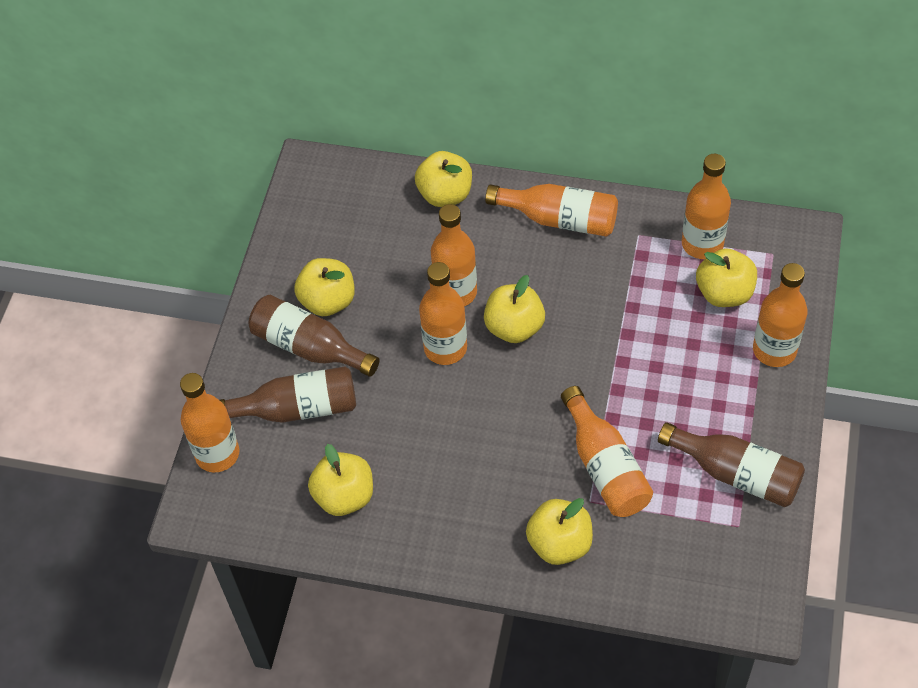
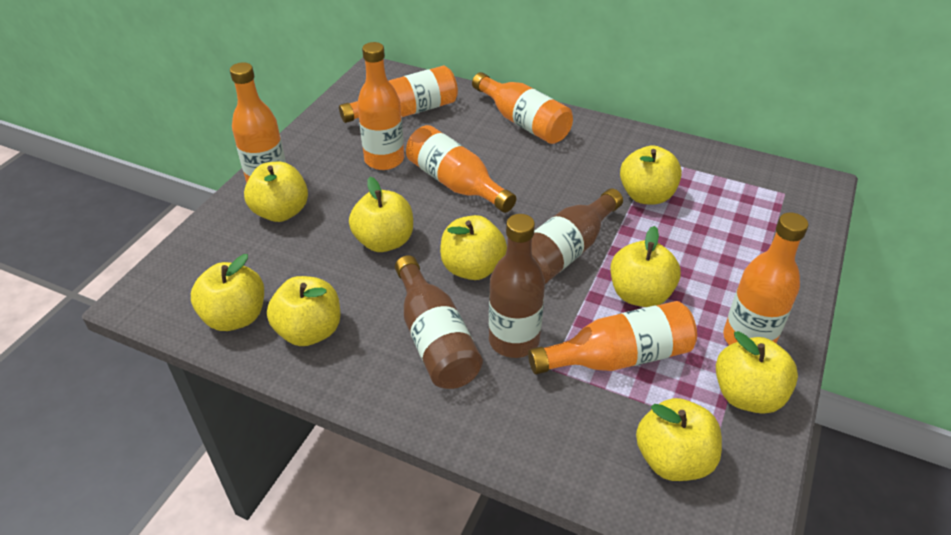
yellow apple: [294,258,355,316] [308,444,373,516] [415,151,472,207] [484,275,545,343] [526,498,593,565] [696,248,757,307] = 6 -> [191,254,264,331] [244,162,308,222] [267,276,341,346] [349,177,413,252] [440,215,507,280] [610,226,681,307] [620,145,682,205] [636,398,722,481] [716,331,798,414] = 9

